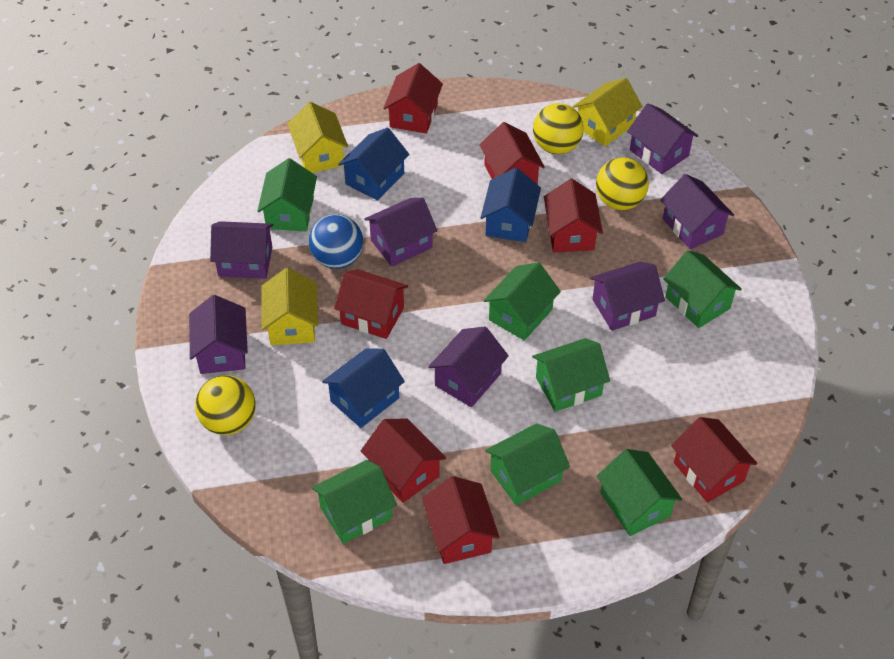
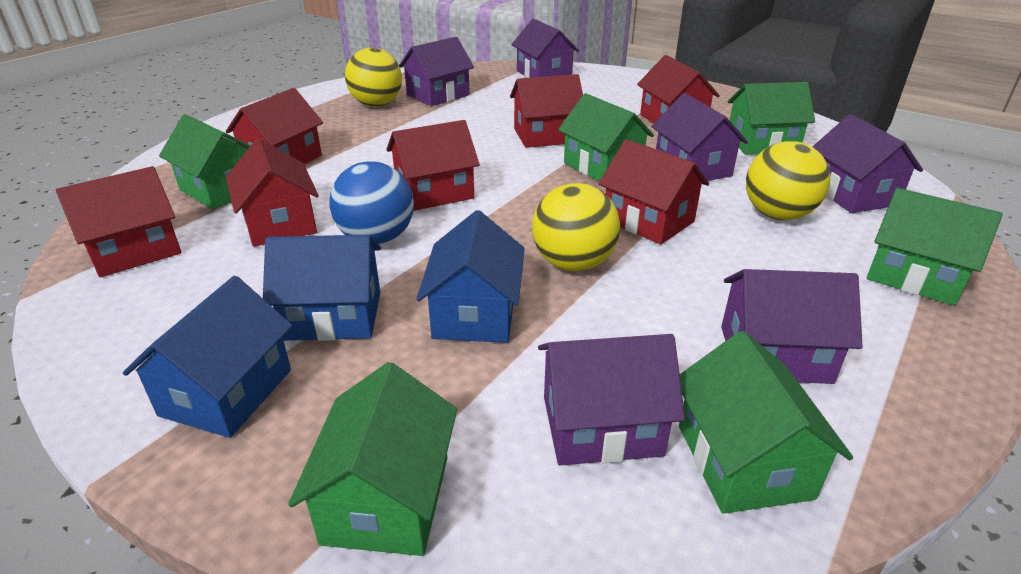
green house: [257,158,317,231] [312,460,397,544] [483,262,561,341] [485,423,570,506] [532,338,610,412] [597,449,683,536] [663,250,742,328] = 7 -> [159,114,250,210] [288,362,457,556] [558,93,654,182] [679,331,853,514] [727,82,815,155] [867,188,1003,306] = 6
purple house: [189,295,248,374] [210,221,273,279] [364,198,438,267] [428,326,509,407] [590,262,665,331] [627,103,698,174] [660,174,734,249] = 7 -> [399,37,474,106] [511,19,579,78] [538,334,685,465] [651,93,748,181] [721,269,863,384] [812,114,923,213] = 6
yellow house: [262,268,318,345] [287,102,348,173] [573,78,643,146] = 3 -> none = 0

